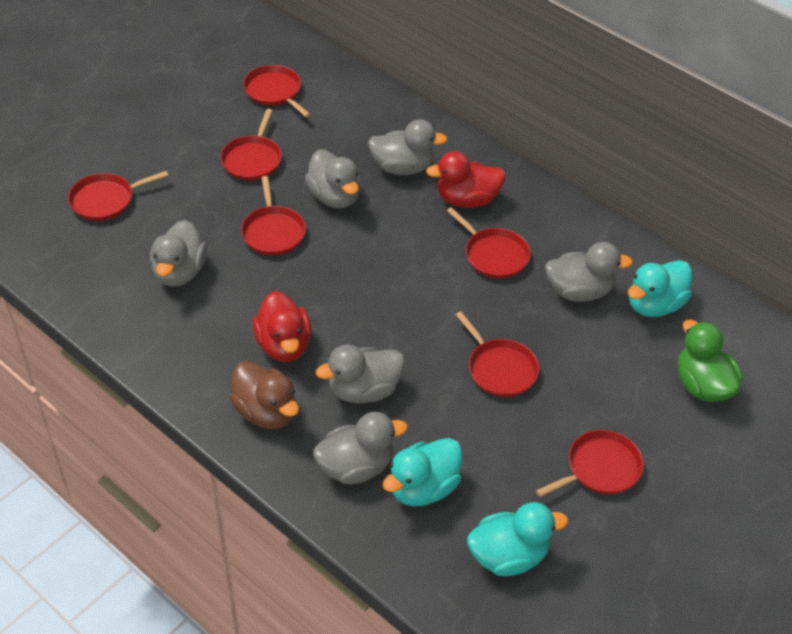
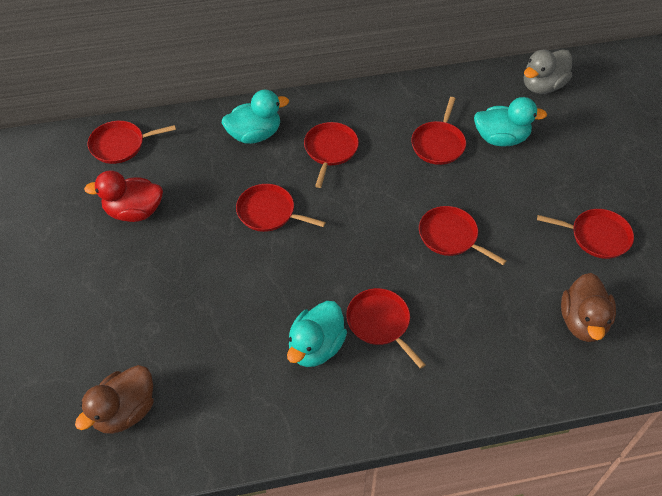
brown duck: [230,361,299,429] = 1 -> [75,365,154,434] [561,273,616,342] = 2
green duck: [678,320,742,402] = 1 -> none = 0
grey duck: [150,220,207,286] [305,149,360,208] [313,412,408,484] [316,344,405,403] [368,119,448,175] [545,242,633,302] = 6 -> [524,49,572,94] = 1
red duck: [252,291,311,362] [426,151,506,208] = 2 -> [84,170,163,222] = 1

